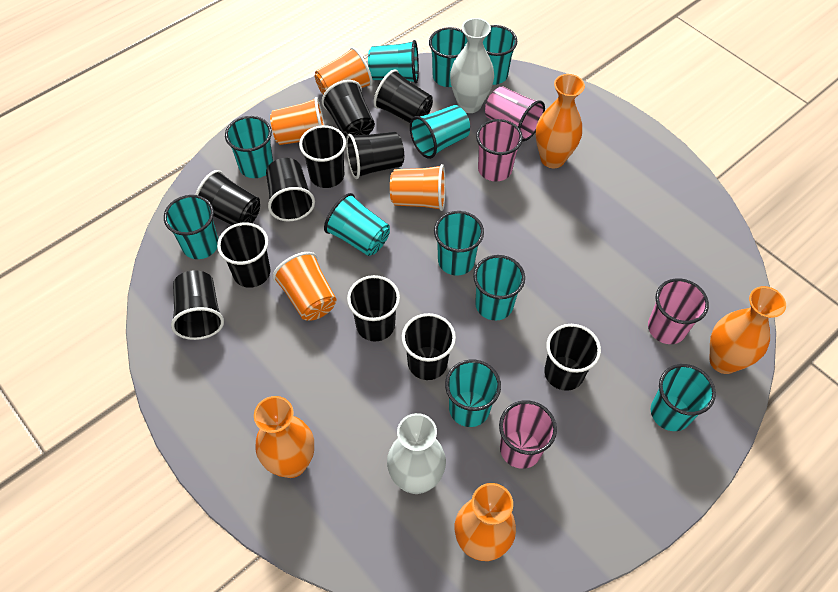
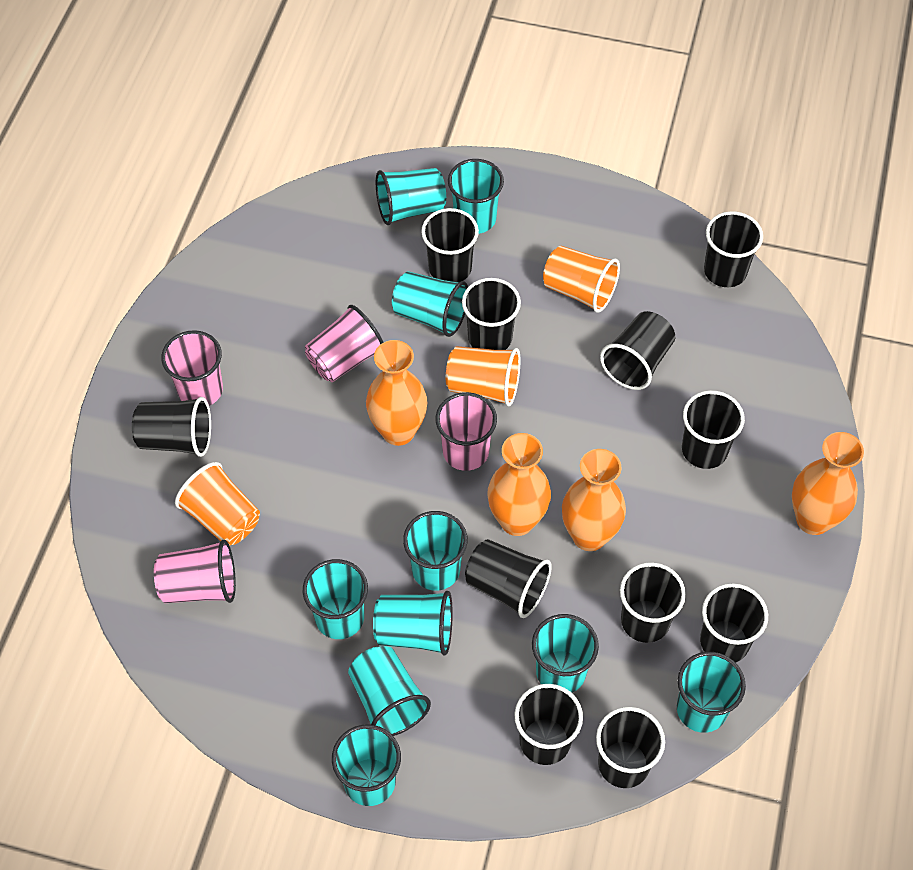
orange cup: [270,97,325,145] [272,252,337,321] [315,47,373,95] [390,164,446,211] = 4 -> [175,462,260,546] [446,346,520,406] [543,246,620,313] = 3
turquoise cup: [164,195,218,259] [225,116,273,178] [324,193,390,256] [368,40,419,83] [410,105,470,159] [429,27,467,87] [434,211,484,275] [445,360,501,427] [473,255,525,321] [483,25,517,85] [651,364,716,431] = 11 -> [303,559,368,639] [332,725,401,806] [348,646,431,736] [373,591,453,656] [376,168,446,225] [392,271,468,337] [403,511,468,591] [448,159,504,234] [532,614,599,693] [677,652,746,733] = 10
white vase: [387,413,446,494] [450,18,494,113] = 2 -> none = 0

